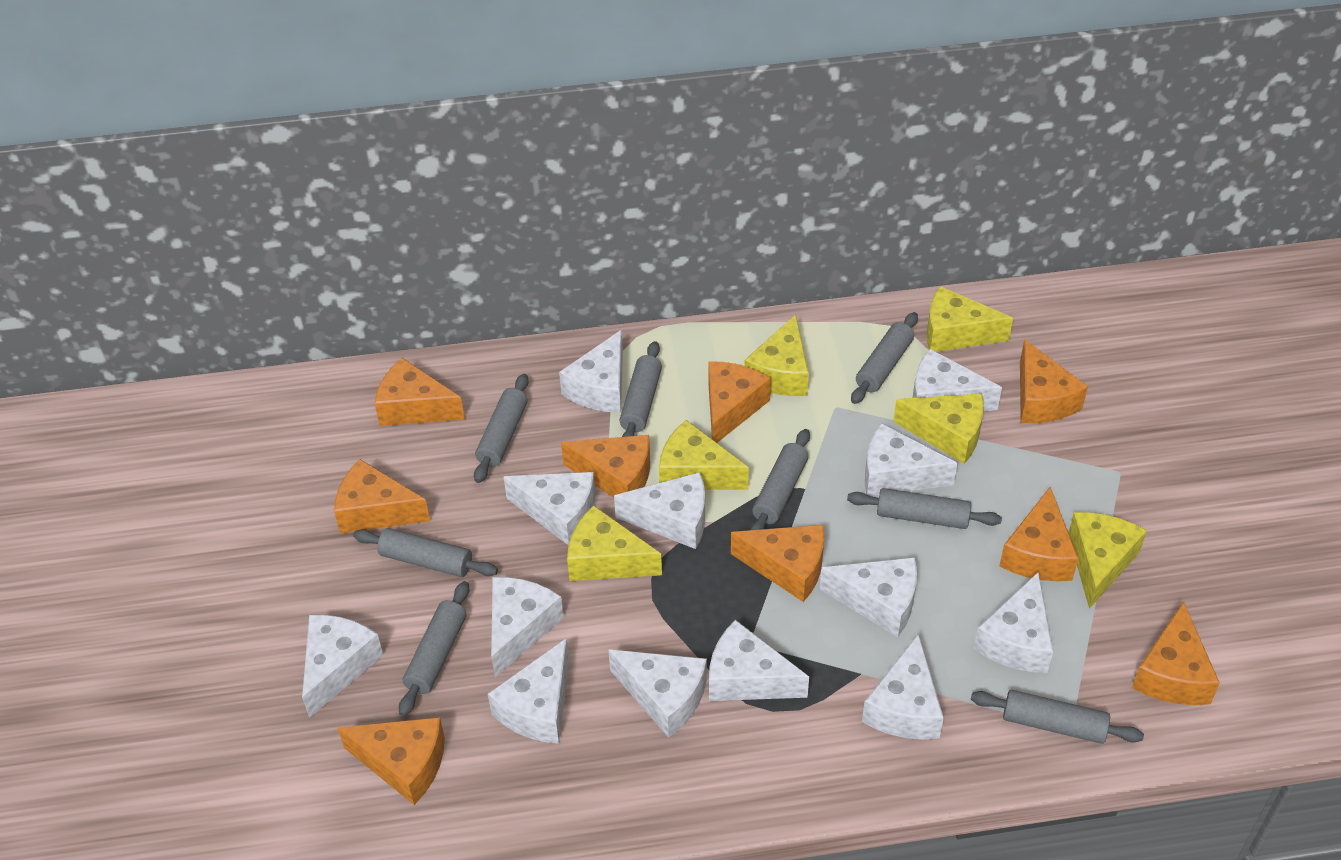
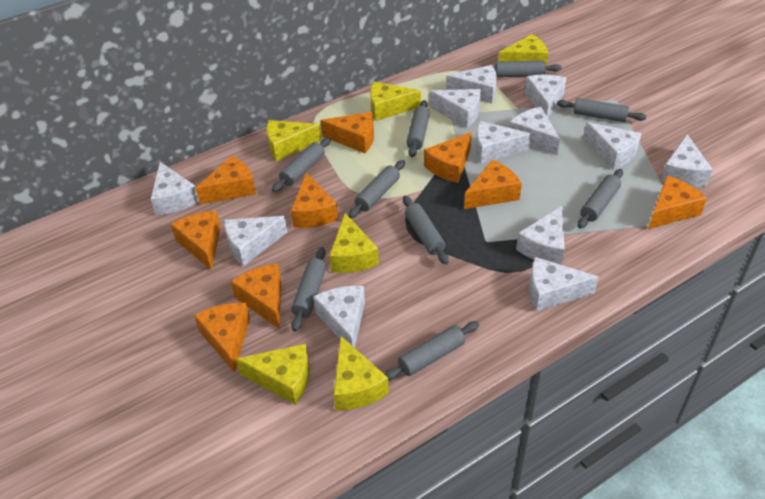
grey rolling pin: [353,528,498,577] [399,581,469,716] [474,374,529,483] [620,341,662,437] [750,429,810,530] [847,488,1002,529] [851,312,918,404] [971,690,1144,744] = 8 -> [272,137,331,192] [291,247,326,331] [348,160,405,218] [384,321,479,381] [403,196,448,264] [406,100,430,157] [482,60,561,77] [557,98,646,122] [578,169,623,228] = 9
white cheese: [302,615,383,718] [488,638,569,744] [491,577,564,677] [504,472,595,545] [559,330,623,413] [608,649,707,738] [614,472,705,549] [709,620,809,701] [820,557,917,637] [862,634,944,740] [865,423,957,496] [913,349,1002,411] [973,572,1053,673] = 13 -> [151,162,199,215] [224,216,288,266] [313,286,365,348] [429,89,481,128] [446,65,497,104] [476,121,532,164] [509,107,560,155] [516,206,565,265] [525,75,566,117] [529,257,599,312] [583,122,642,170] [661,134,713,187] = 12

